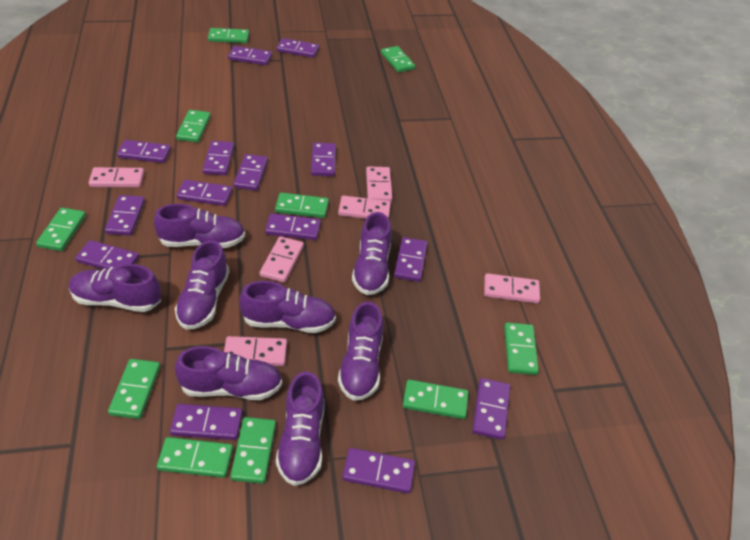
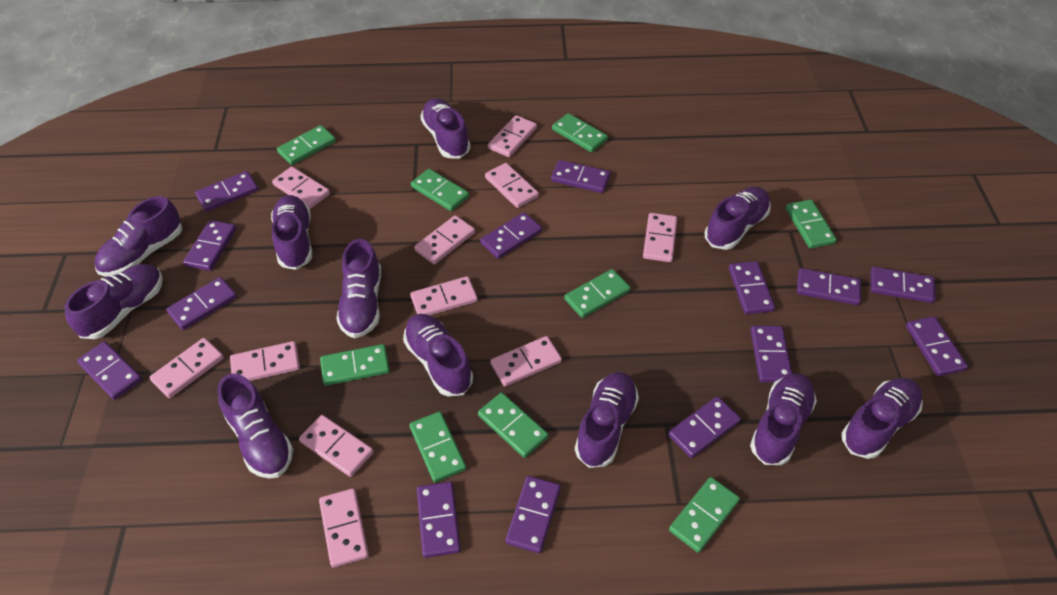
green domino: [36,208,86,251] [108,359,160,419] [157,437,233,478] [176,110,211,142] [208,28,249,43] [230,417,276,484] [275,193,329,218] [381,46,415,72] [403,380,469,419] [504,322,539,375] = 10 -> [277,125,336,165] [320,344,390,386] [409,412,466,483] [411,169,469,211] [478,393,548,458] [552,113,608,152] [564,269,630,318] [669,477,740,553] [786,200,837,248] = 9
pink domino: [89,167,144,187] [224,336,287,366] [260,236,304,282] [338,196,391,219] [366,167,393,202] [484,273,540,303] = 6 -> [150,338,224,398] [230,341,300,381] [272,166,330,209] [299,415,373,477] [319,488,369,568] [410,276,478,316] [414,215,475,264] [485,163,539,208] [488,115,537,157] [490,336,562,386] [643,213,677,262] = 11
purple shoe: [69,264,161,312] [154,204,245,248] [175,240,229,330] [175,346,282,400] [239,281,336,333] [276,371,325,486] [338,302,384,401] [352,212,392,295] = 8 -> [65,264,163,339] [94,196,182,277] [217,374,294,479] [271,195,312,270] [336,239,381,338] [403,314,473,396] [420,98,471,159] [575,372,639,468] [705,187,771,250] [750,373,817,465] [842,378,923,459] = 11

